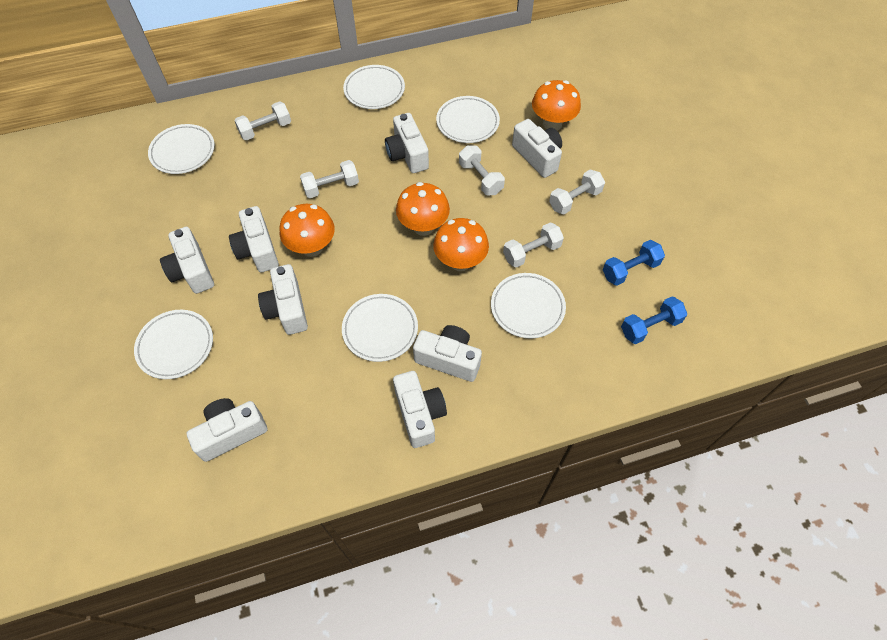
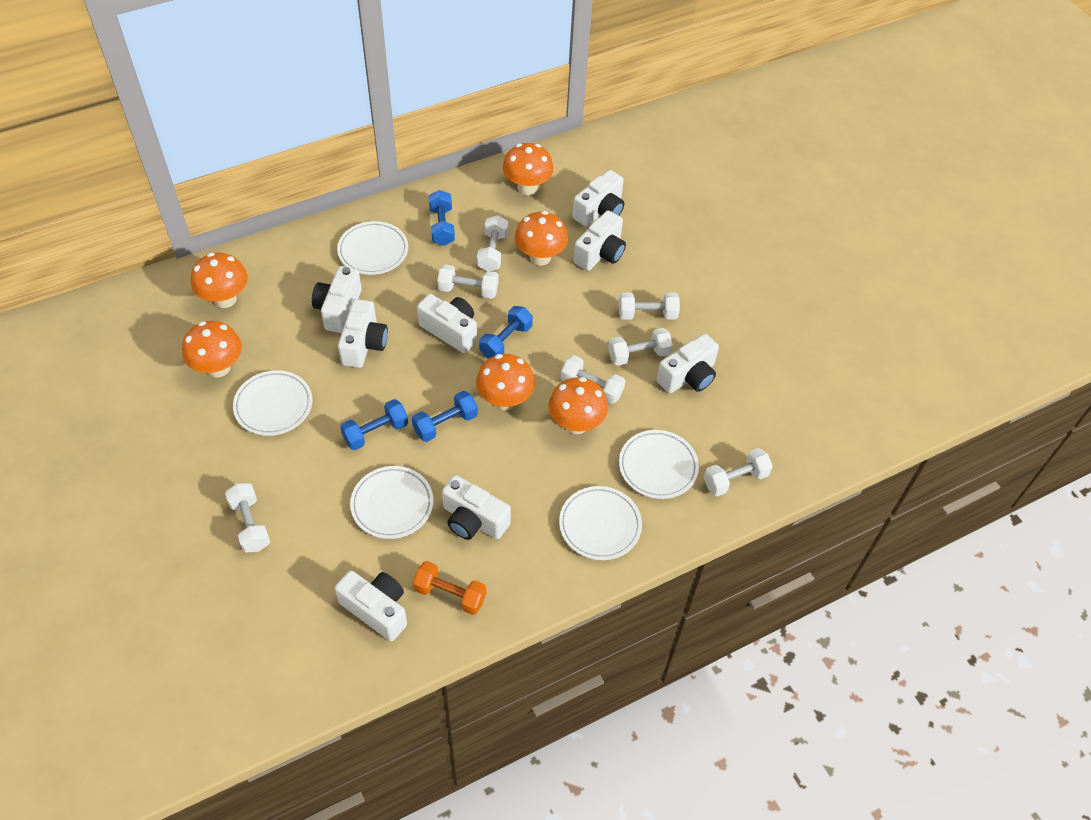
blue dumbbell: [603,240,665,286] [621,296,687,344] = 2 -> [340,399,408,450] [412,391,478,442] [429,190,455,246] [479,306,533,359] = 4
orange dumbbell: none = 0 -> [413,561,486,615] = 1
orange mushroom: [280,204,335,257] [396,182,450,236] [433,218,489,271] [532,80,581,131] = 4 -> [182,321,242,377] [191,253,248,308] [476,354,535,410] [503,143,554,195] [515,211,568,266] [549,377,608,434] = 6
white dumbbell: [234,101,291,141] [300,160,359,198] [459,145,505,196] [503,223,564,268] [549,169,605,214] = 5 -> [225,483,270,552] [437,264,498,299] [477,215,508,271] [561,355,625,404] [608,328,673,366] [619,292,680,320] [704,448,773,496] = 7
white plate: [134,310,213,379] [148,124,215,174] [342,294,418,362] [343,65,405,109] [436,96,500,143] [491,273,566,338] = 6 -> [233,370,312,436] [337,221,408,275] [350,466,433,539] [559,486,642,560] [619,430,699,499] = 5

